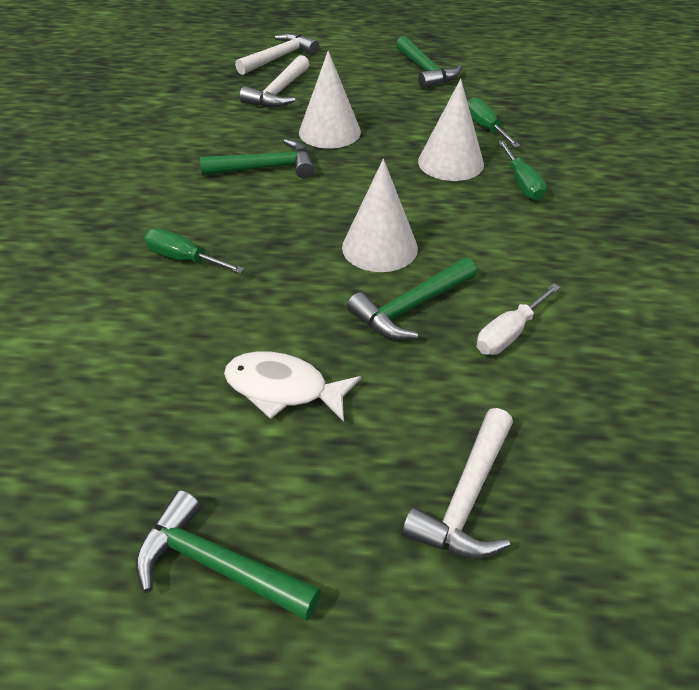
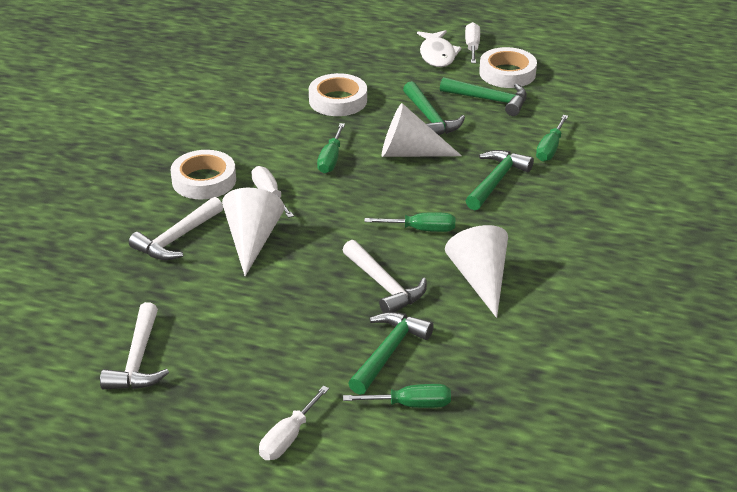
green screwdriver: [144,228,245,274] [467,97,521,147] [498,141,547,201] = 3 -> [317,123,345,173] [343,384,451,408] [364,212,455,232] [536,115,568,162] = 4
white screwdriver: [477,284,561,355] = 1 -> [251,166,294,218] [259,386,329,460] [465,22,480,63] = 3
white tape: none = 0 -> [171,150,236,199] [309,73,367,116] [479,47,537,88] = 3

